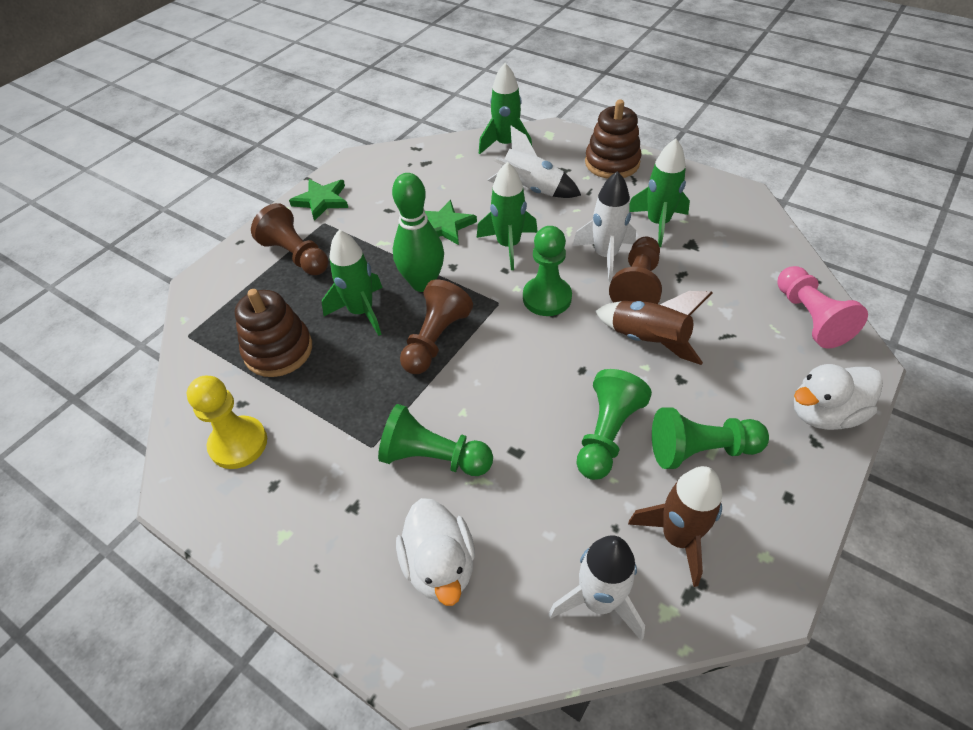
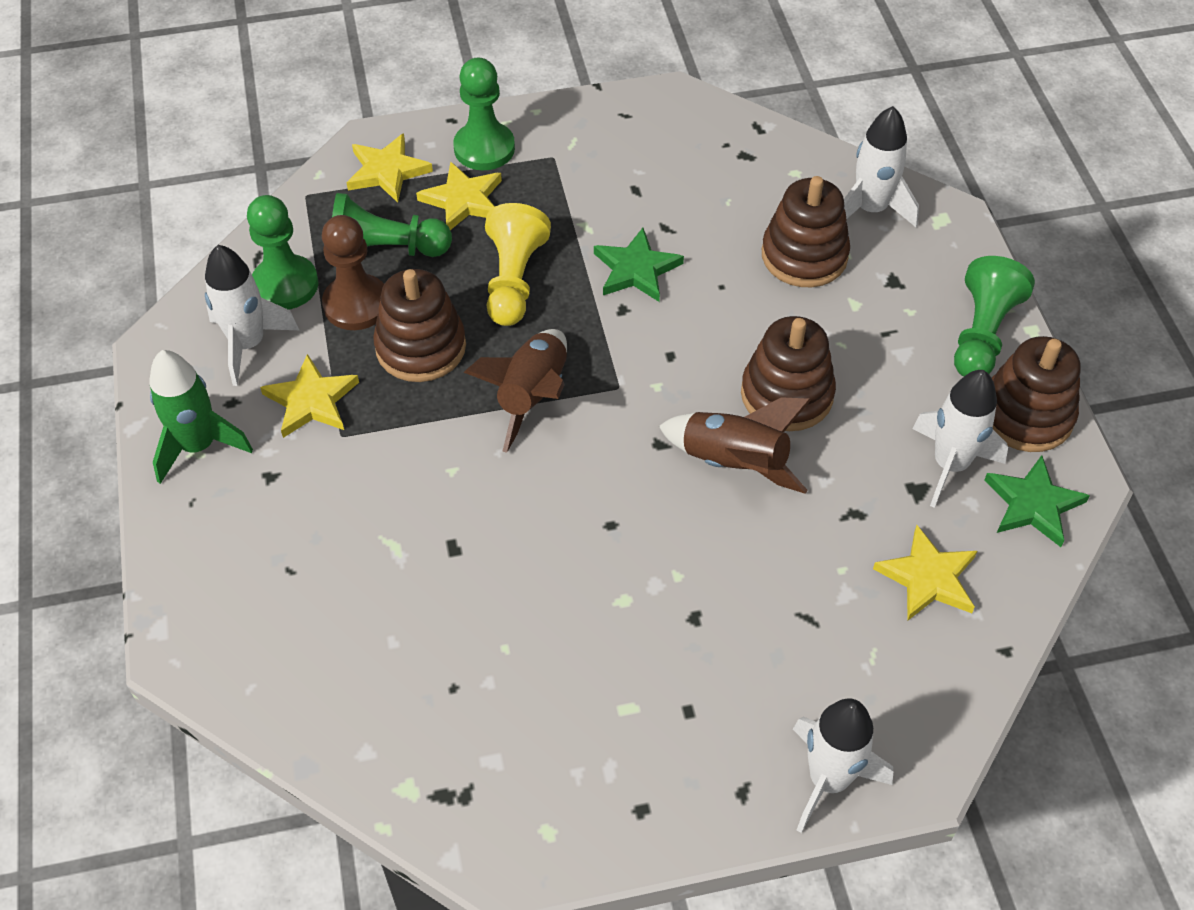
brown pawn: [251,203,328,275] [400,279,473,374] [609,237,662,304] = 3 -> [322,215,384,330] = 1
brown stacking toy: [235,289,312,377] [585,100,642,179] = 2 -> [373,269,466,382] [741,316,836,431] [762,176,850,287] [992,336,1081,452] = 4
green bowling pin: [392,173,444,292] = 1 -> none = 0
green rocket: [322,230,383,336] [477,161,538,270] [479,63,532,154] [630,139,690,247] = 4 -> [149,350,253,484] = 1
pink pawn: [777,266,868,349] = 1 -> none = 0
white duck: [396,498,475,606] [794,364,883,430] = 2 -> none = 0
white rocket: [487,126,581,198] [549,535,645,640] [573,171,636,282] = 3 -> [205,245,299,386] [793,698,893,833] [844,106,919,227] [912,370,1008,508] = 4
yellow star: none = 0 -> [260,354,359,438] [347,133,433,203] [416,162,502,230] [873,525,977,620] = 4

